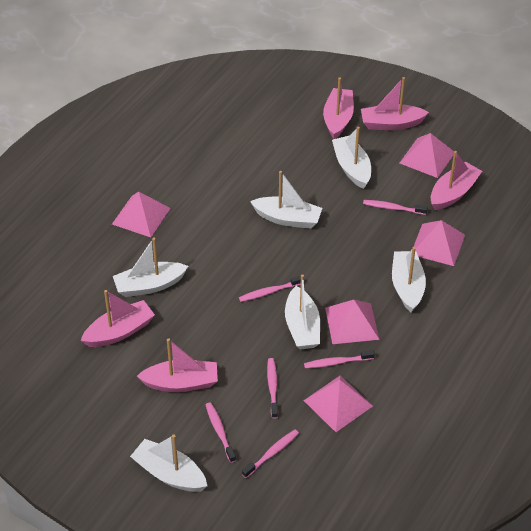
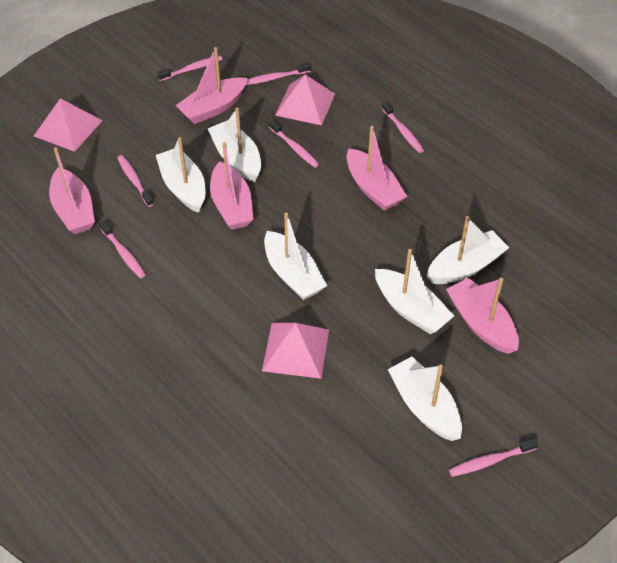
pink pyramid: [112,192,171,237] [303,376,373,432] [325,300,379,344] [400,133,454,178] [413,220,465,266] = 5 -> [34,98,103,152] [262,323,329,379] [275,75,335,125] = 3
pink toothbrush: [206,402,236,463] [239,275,301,302] [242,430,299,478] [267,358,278,419] [304,350,375,368] [363,200,428,215] = 6 -> [99,220,146,278] [117,155,154,207] [157,55,223,81] [246,63,311,85] [269,120,319,168] [381,101,424,153] [449,438,539,477] = 7

